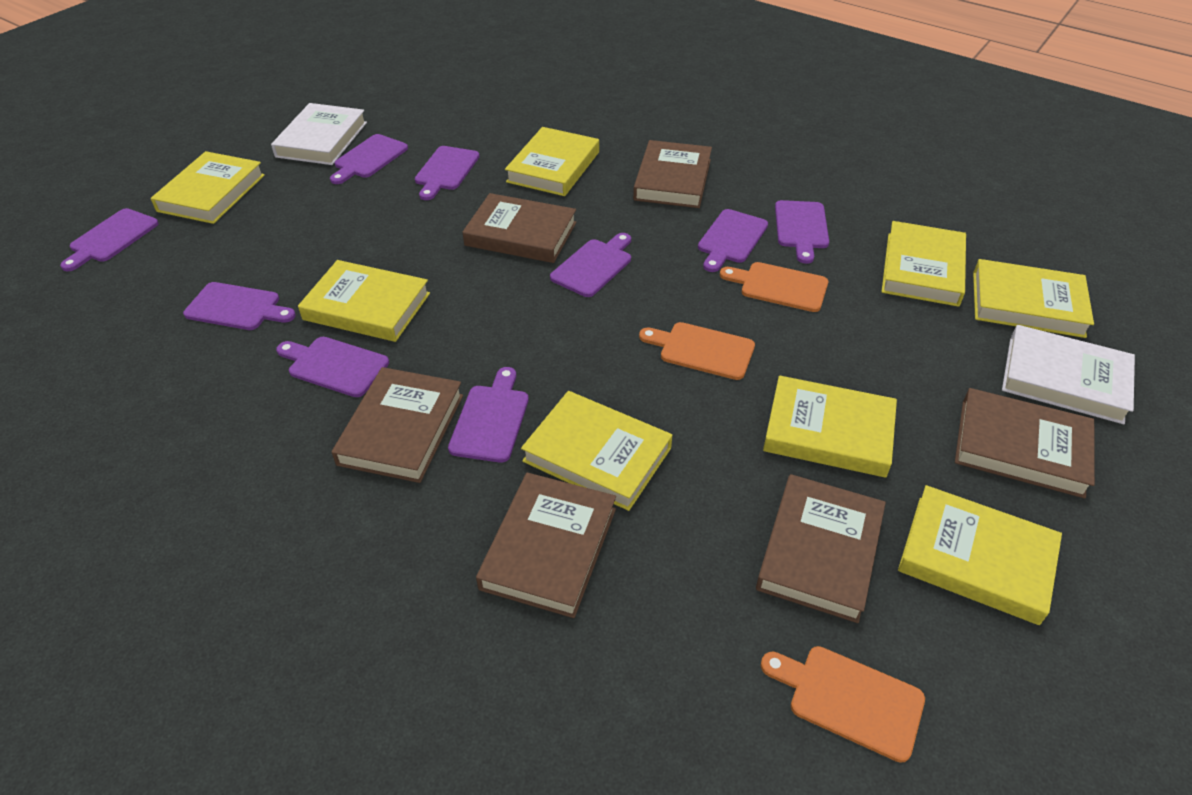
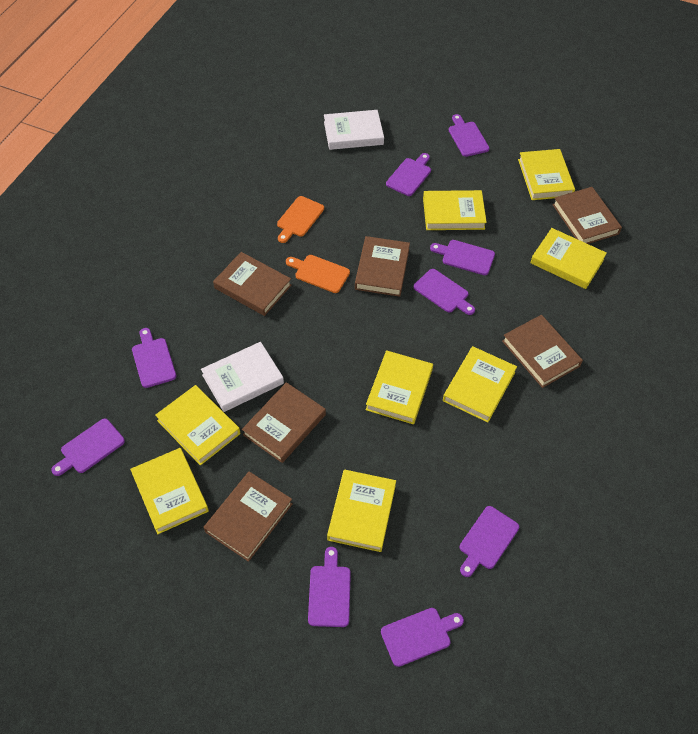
orange cutting board: [639,322,755,380] [720,262,828,312] [761,646,925,763] = 3 -> [277,196,324,243] [286,255,350,293] = 2

